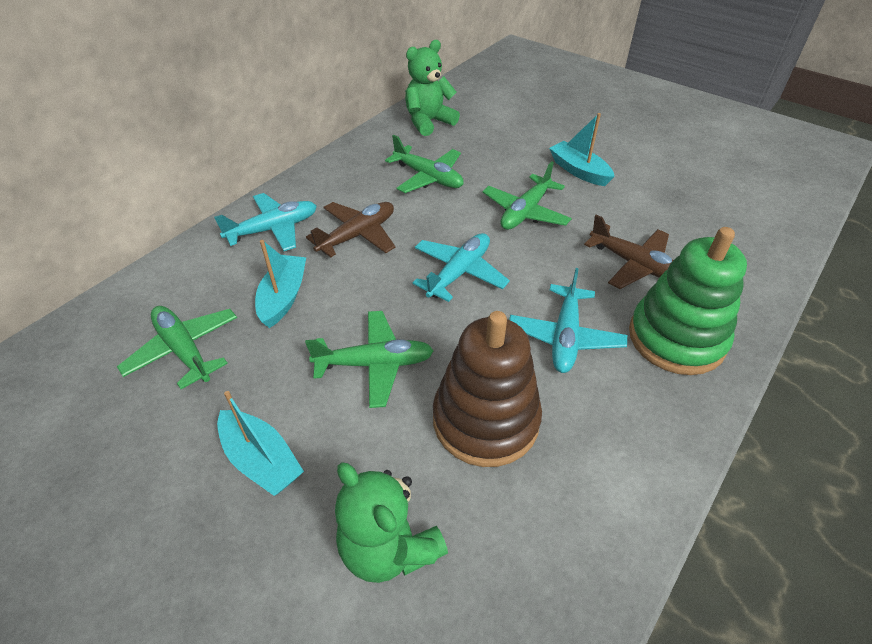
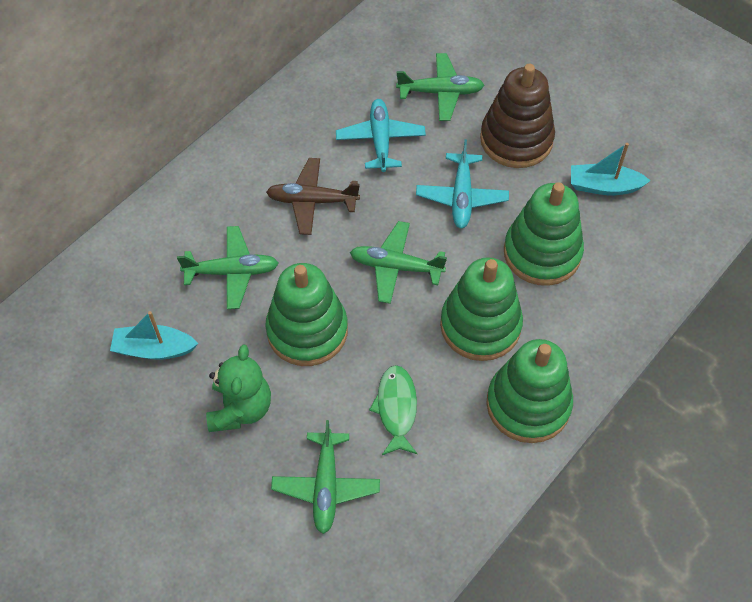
brown plane: [306,202,396,257] [584,214,673,289] = 2 -> [266,158,360,235] = 1
green fish: none = 0 -> [369,365,418,455] = 1
green stacking toy: [629,227,747,375] = 1 -> [265,263,348,366] [440,257,523,361] [486,339,573,443] [504,182,584,286] = 4
green teddy bear: [335,462,448,583] [405,40,460,136] = 2 -> [206,344,271,432] = 1
turquoise boat: [217,391,304,496] [255,240,306,328] [549,113,615,186] = 3 -> [110,311,198,360] [571,143,651,195] = 2
turquoise plane: [214,193,317,251] [413,233,510,302] [509,268,627,373] = 3 -> [336,99,426,172] [416,139,509,228] = 2

